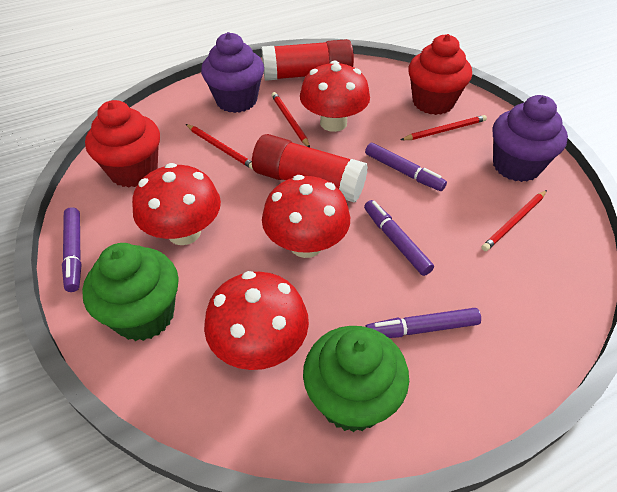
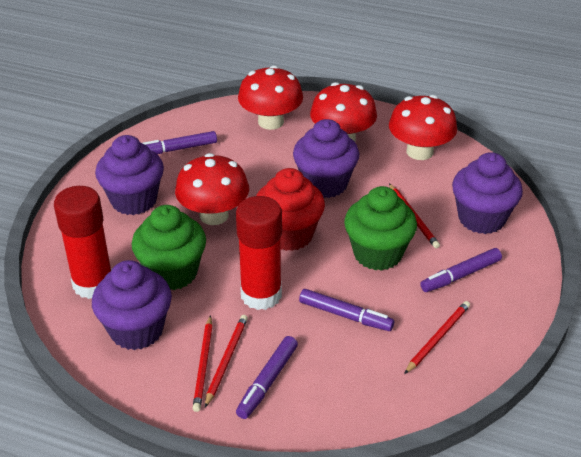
purple cupcake: [201,32,264,113] [493,95,568,182] = 2 -> [92,260,172,350] [95,135,164,215] [293,119,359,198] [452,152,523,234] = 4
red cupcake: [85,100,160,188] [408,34,472,115] = 2 -> [256,168,325,251] = 1

